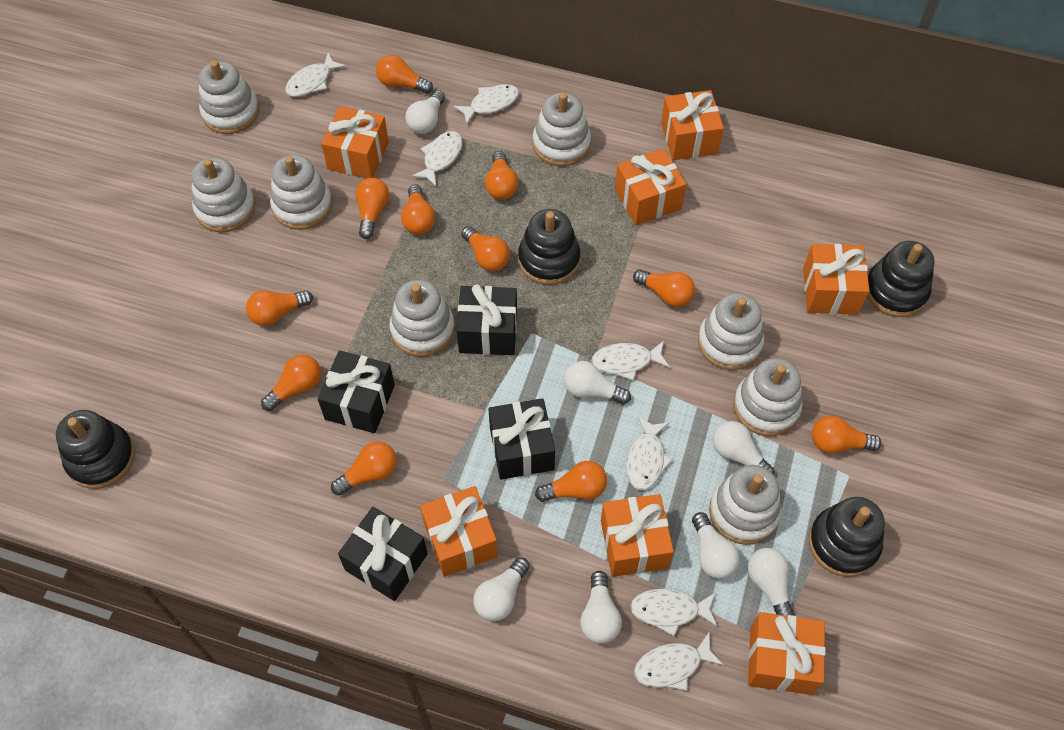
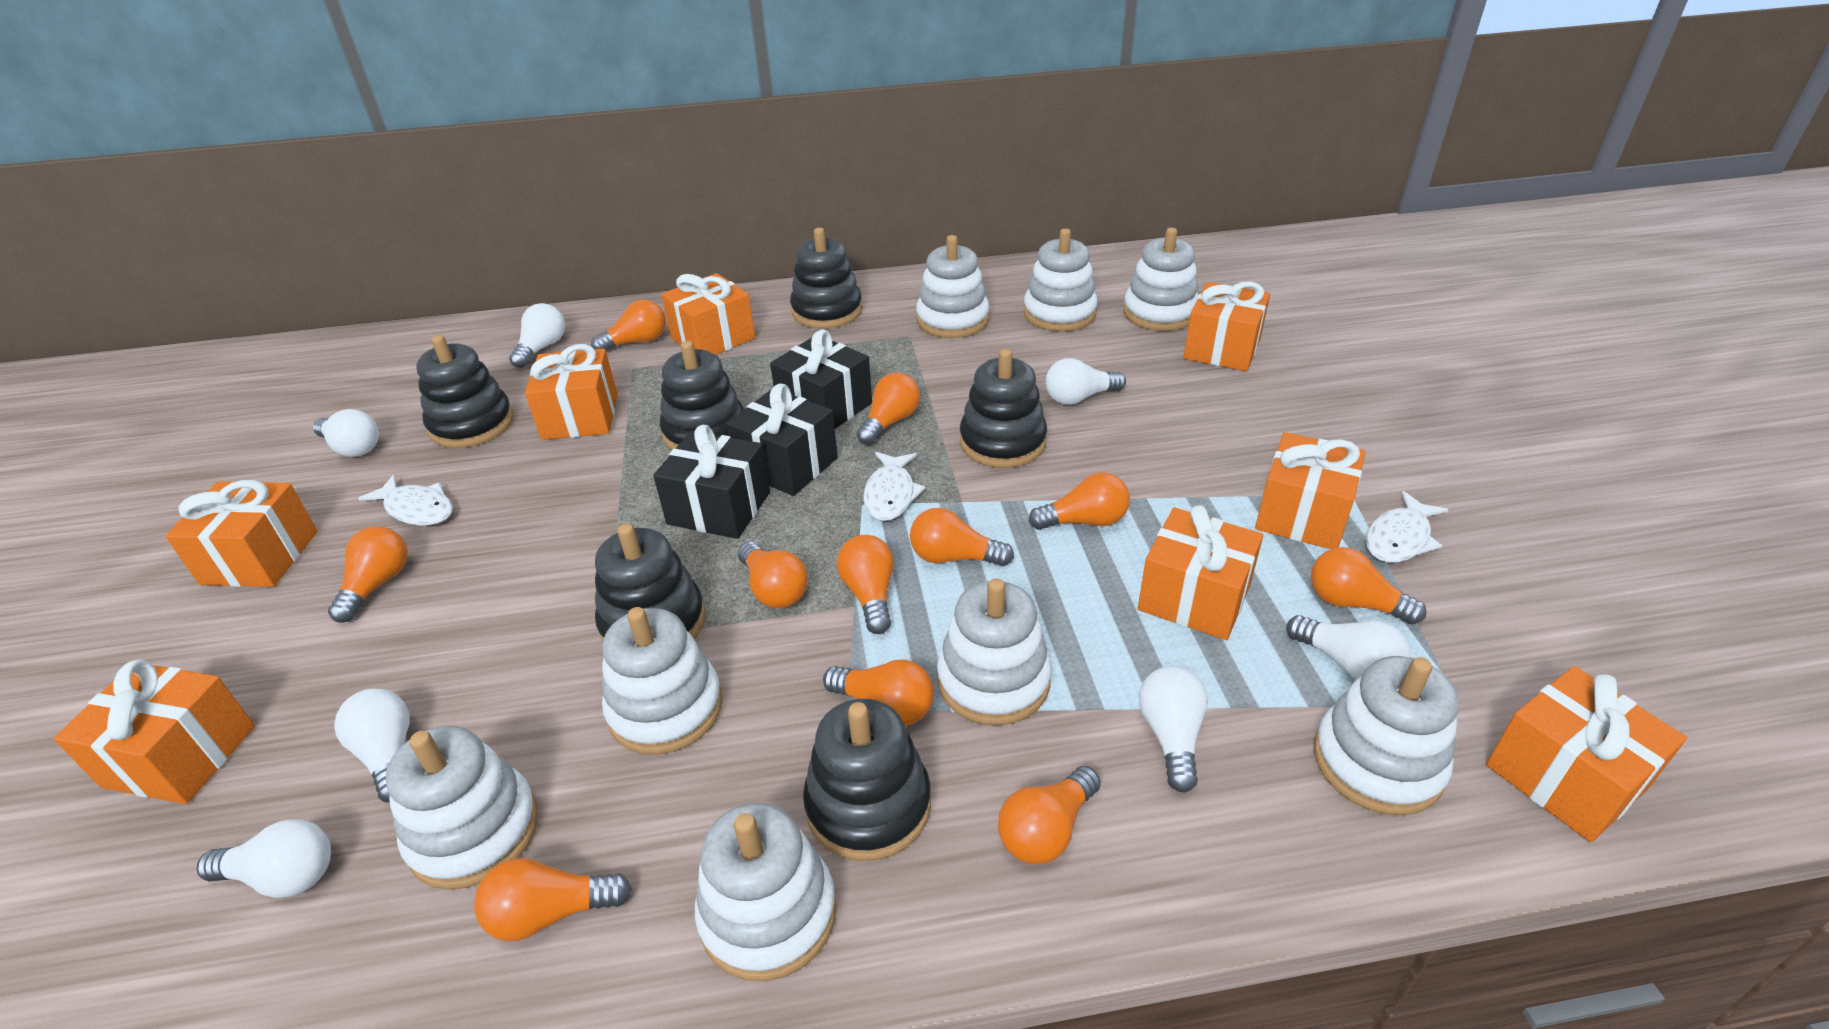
black gift: [318,350,395,433] [338,507,428,601] [456,284,517,355] [489,398,555,480] = 4 -> [654,425,770,539] [726,383,838,496] [770,329,872,429] = 3
black stacking toy: [56,410,135,489] [518,209,580,285] [809,497,885,577] [867,241,935,317] = 4 -> [416,335,513,448] [595,523,706,643] [660,341,744,450] [790,228,863,329] [803,699,931,861] [960,349,1047,468] = 6
orange gift: [321,106,389,179] [420,486,498,577] [601,494,674,577] [615,149,686,225] [661,90,724,160] [748,612,826,695] [803,244,869,314] = 7 -> [53,659,255,804] [165,480,318,587] [525,344,618,440] [662,273,755,355] [1138,505,1263,640] [1183,281,1270,371] [1255,432,1366,549] [1486,666,1687,842] = 8
white fish: [285,53,346,97] [411,131,462,186] [453,84,519,125] [591,341,670,381] [626,416,673,490] [630,588,717,636] [634,633,723,691] = 7 -> [358,475,453,526] [863,452,925,521] [1366,491,1449,563] = 3

